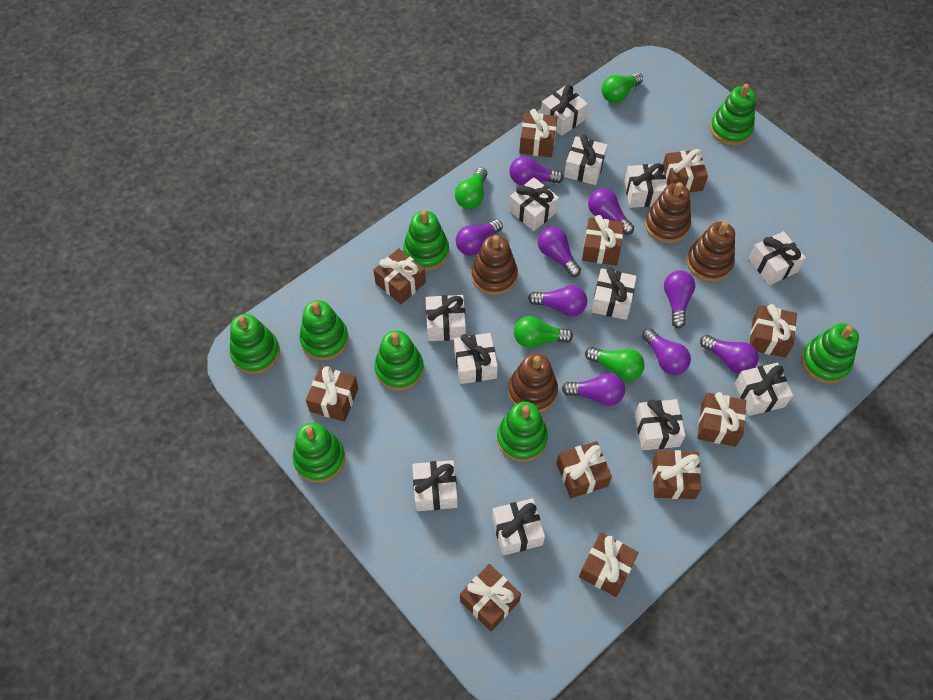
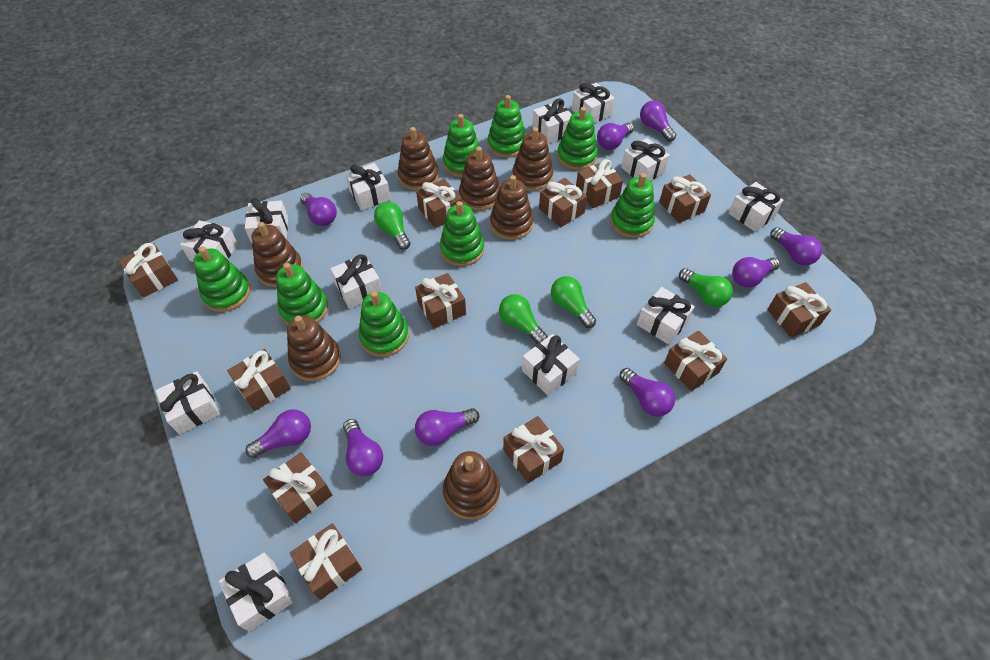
brown gift: [306,366,358,422] [373,248,426,304] [460,564,521,631] [519,109,557,157] [556,441,612,498] [579,533,638,597] [582,215,624,266] [652,450,701,499] [663,149,708,192] [697,392,746,447] [750,304,797,358] = 11 -> [119,243,178,298] [227,349,291,411] [263,452,332,523] [290,523,362,600] [415,273,466,329] [416,179,462,228] [503,416,564,483] [539,178,587,227] [576,159,623,208] [659,174,711,223] [664,331,727,391] [767,282,831,337] = 12
brown stacking toy: [471,235,518,295] [508,353,558,412] [645,182,691,243] [687,221,735,282] = 4 -> [252,222,303,287] [287,316,341,381] [398,127,439,190] [443,451,500,520] [459,147,500,211] [490,175,533,240] [512,127,553,191] = 7

